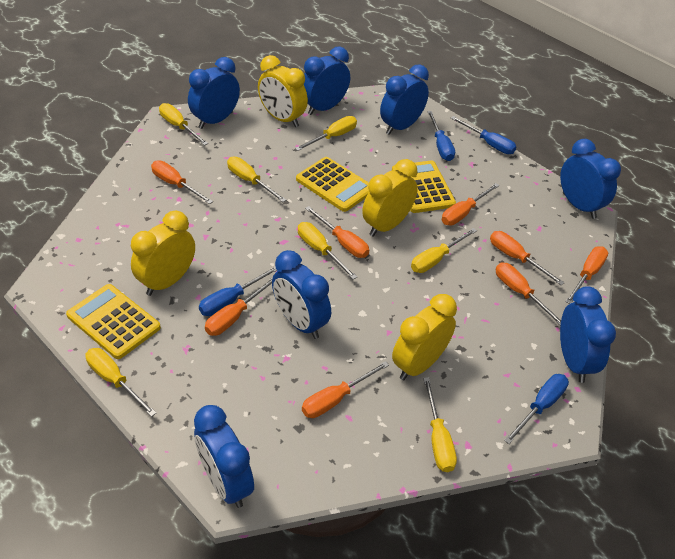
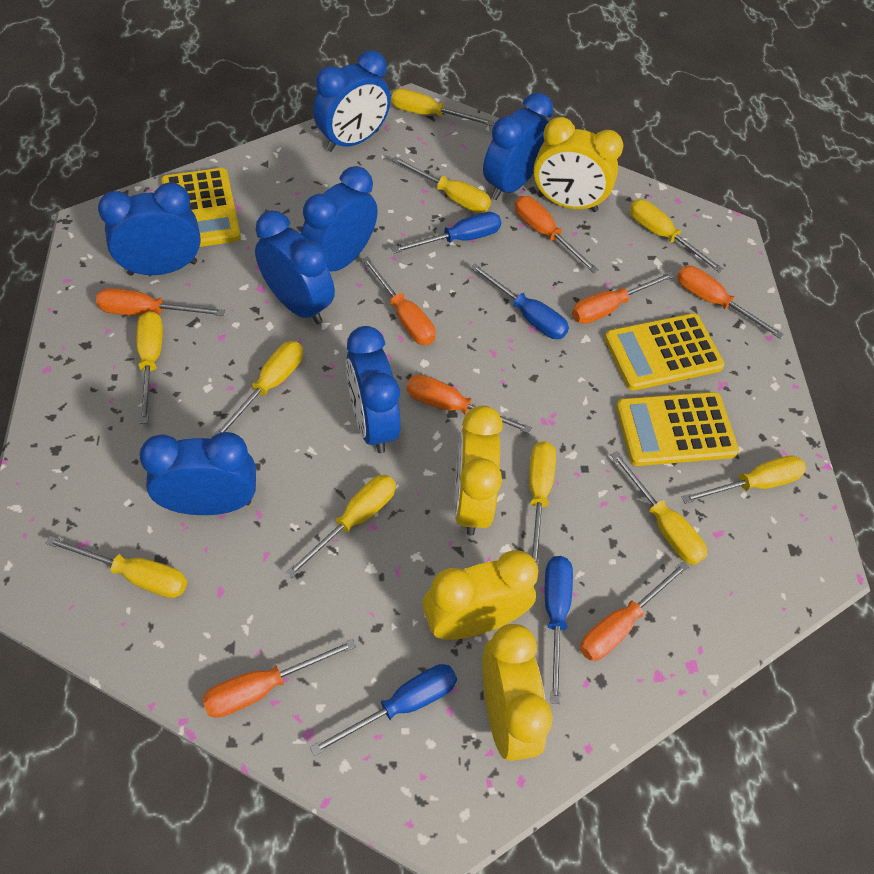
yellow screwdriver: [85,348,156,417] [159,103,208,146] [227,157,286,202] [295,116,357,151] [298,222,357,280] [411,228,477,273] [423,377,457,472] = 7 -> [45,536,187,598] [137,311,163,424] [213,341,303,436] [285,475,396,578] [391,89,494,126] [392,157,491,213] [529,441,556,567] [611,451,707,565] [630,199,723,272] [682,455,806,504] = 10

